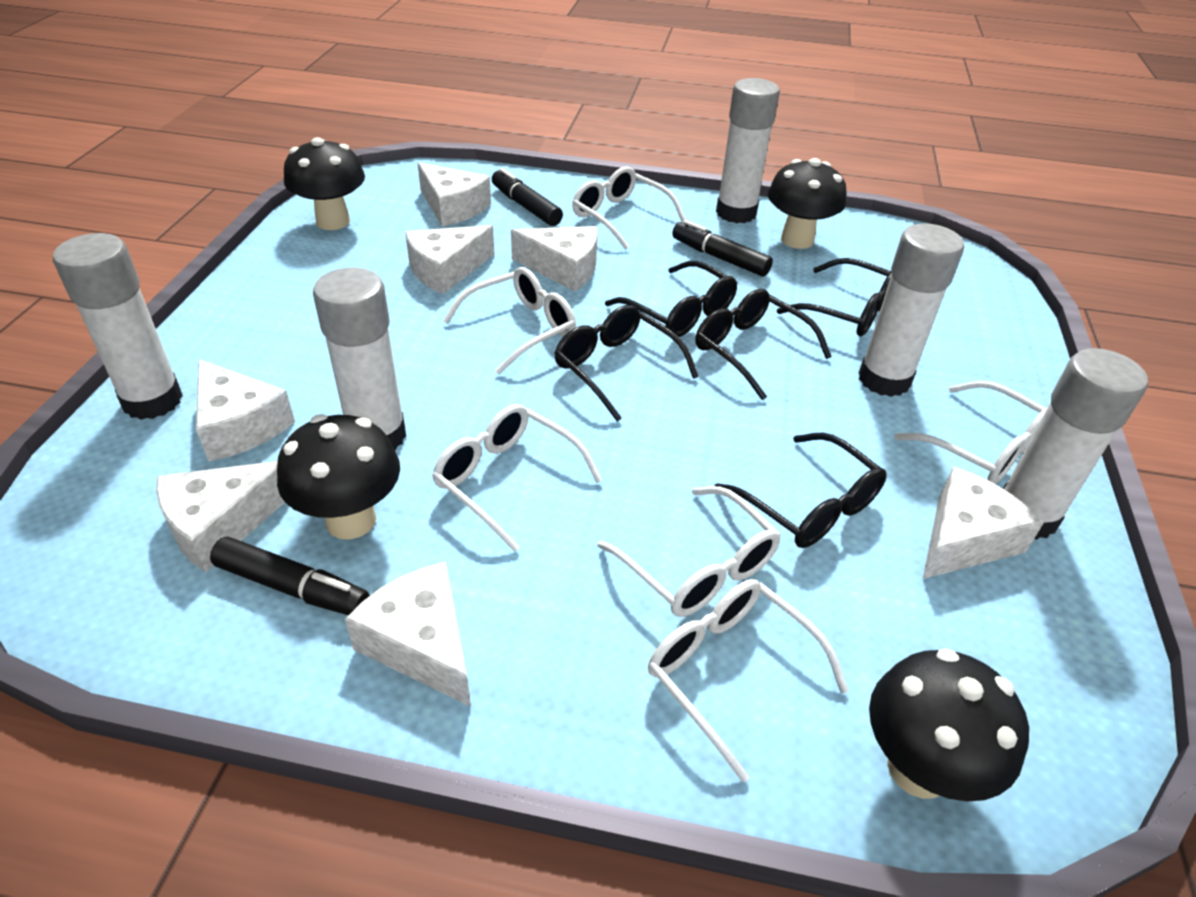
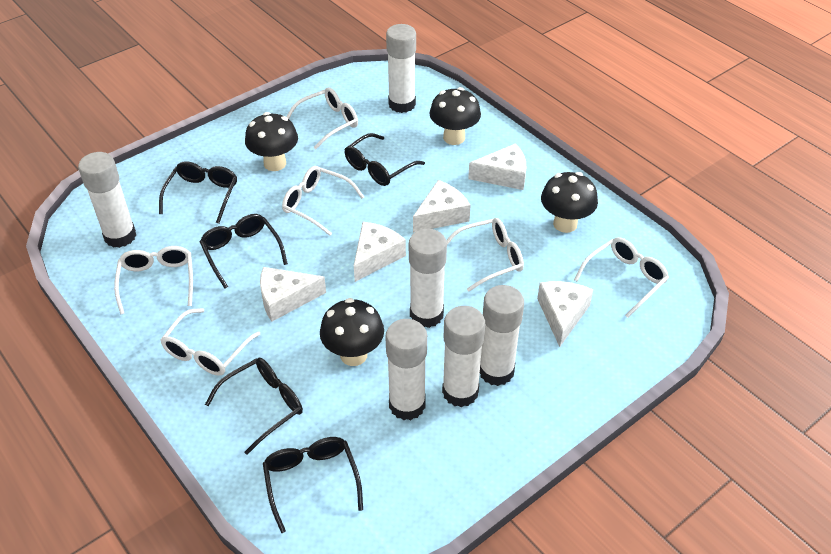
black marker: [210,537,370,615] [492,168,563,226] [672,220,773,277] = 3 -> none = 0
white cheese: [156,461,285,572] [196,359,295,461] [345,562,471,707] [405,225,494,294] [418,162,491,227] [511,226,597,291] [923,467,1044,579] = 7 -> [260,267,326,321] [354,222,406,282] [413,180,470,233] [468,143,527,190] [537,281,593,347] = 5
white glue stick: [53,233,183,420] [313,268,406,450] [716,78,780,223] [859,223,964,397] [1003,348,1148,540] = 5 -> [78,152,136,248] [385,319,427,420] [386,24,416,113] [409,229,447,328] [442,306,485,407] [480,285,524,386] = 6

